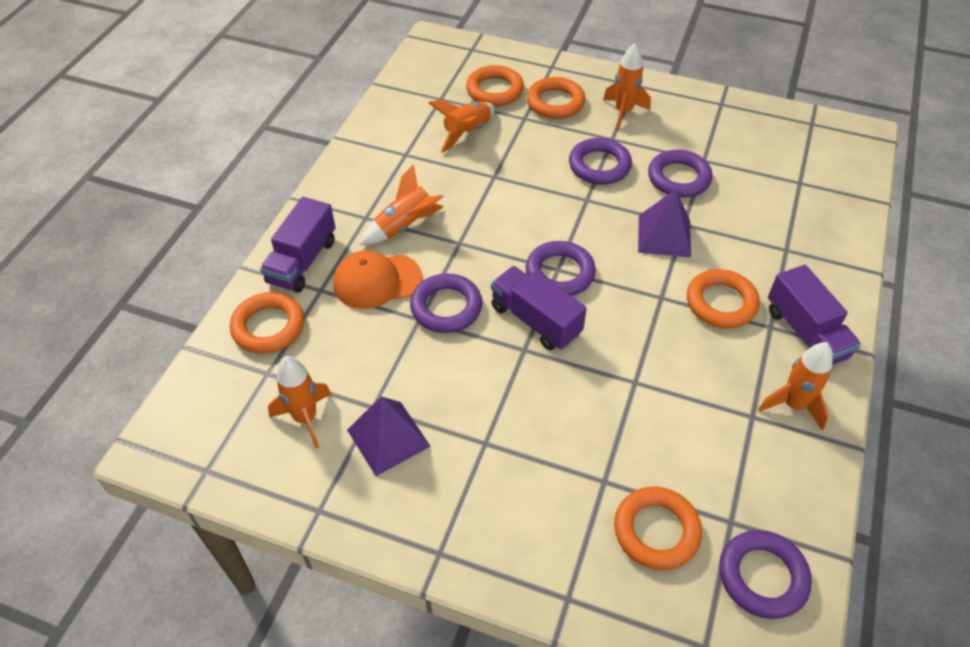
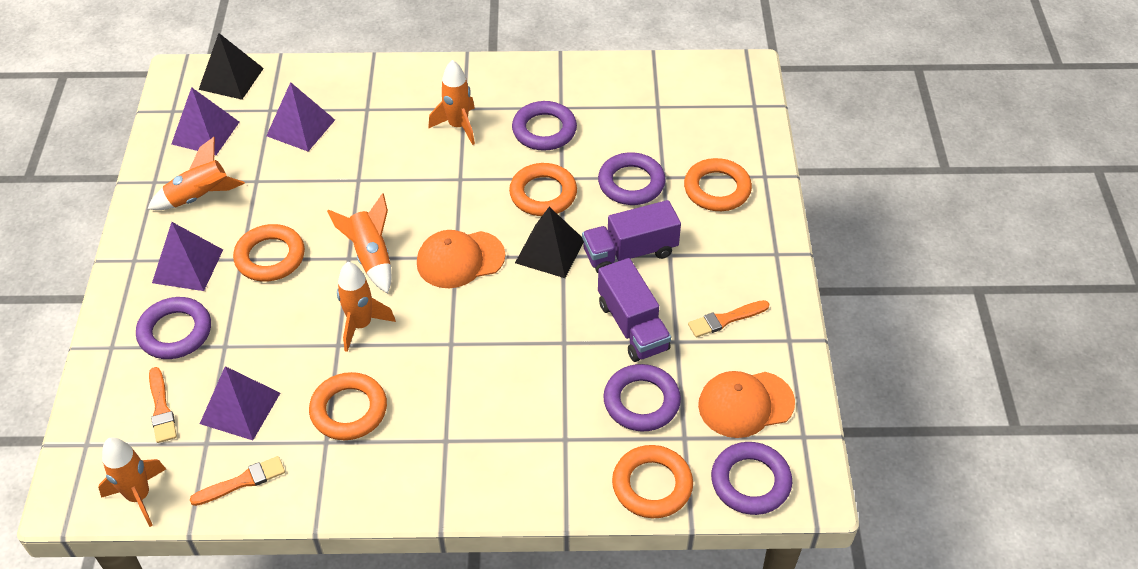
black pyramid: none = 0 -> [199,33,264,100] [515,207,583,278] = 2
orange brush: none = 0 -> [149,367,177,443] [190,456,285,506] [688,300,769,337] = 3
orange cap: [333,251,422,309] = 1 -> [417,230,505,288] [698,371,795,438] = 2
purple pyramid: [347,397,431,476] [638,189,691,257] = 2 -> [152,222,223,291] [171,87,239,155] [200,366,280,440] [266,82,335,151] = 4
purple truck: [260,197,335,293] [491,266,587,350] [768,265,861,365] = 3 -> [582,200,681,273] [598,258,671,362] = 2

